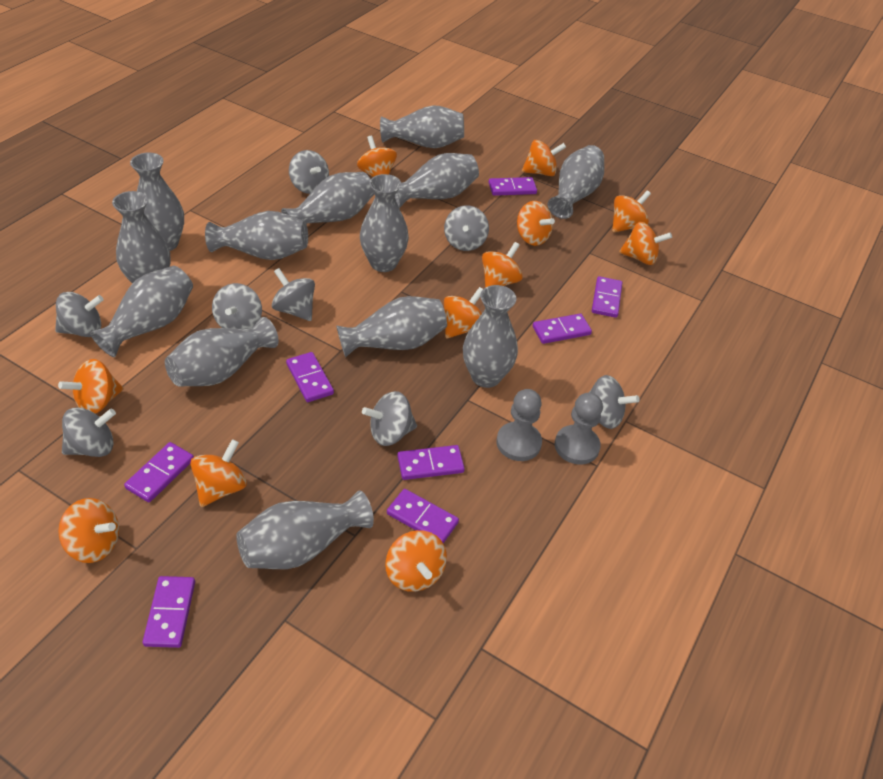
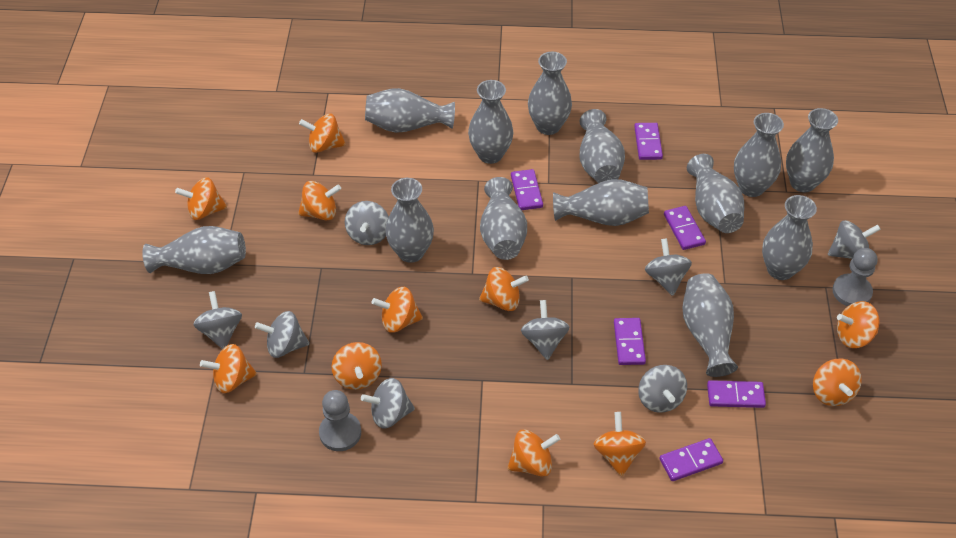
purple domino: [124,442,194,502] [142,576,195,648] [286,352,334,402] [387,489,459,543] [397,445,465,480] [489,177,537,196] [533,314,592,344] [592,276,622,318] = 8 -> [511,169,543,210] [614,318,646,365] [634,123,663,160] [659,438,723,481] [664,206,706,250] [707,380,766,408] = 6

